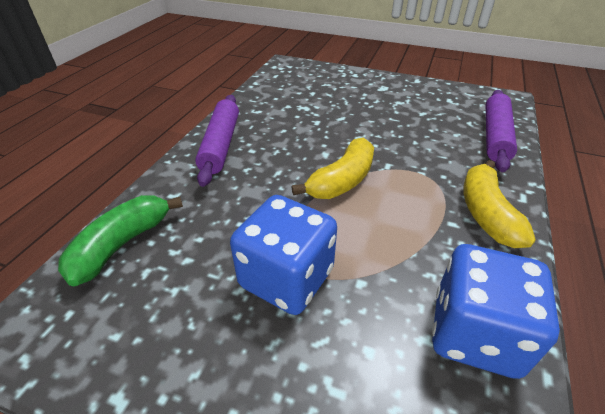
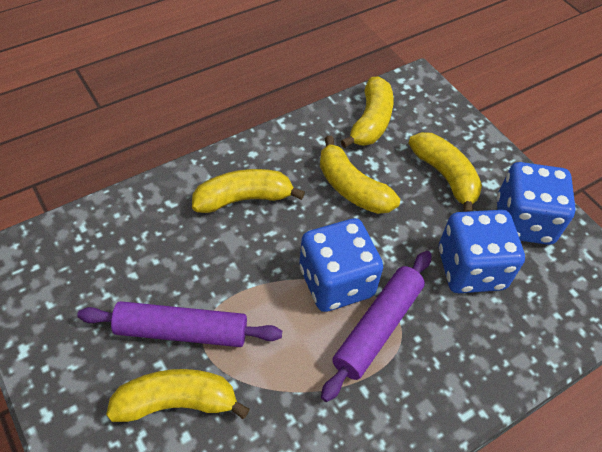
blue dice: [230,195,337,315] [432,244,560,379] = 2 -> [299,218,383,312] [439,210,525,293] [497,162,576,245] = 3
green banana: [58,195,183,286] = 1 -> none = 0
yellow banana: [292,137,374,199] [463,160,536,248] = 2 -> [106,369,250,422] [192,169,305,213] [320,136,400,214] [341,76,394,148] [408,132,482,212] = 5

